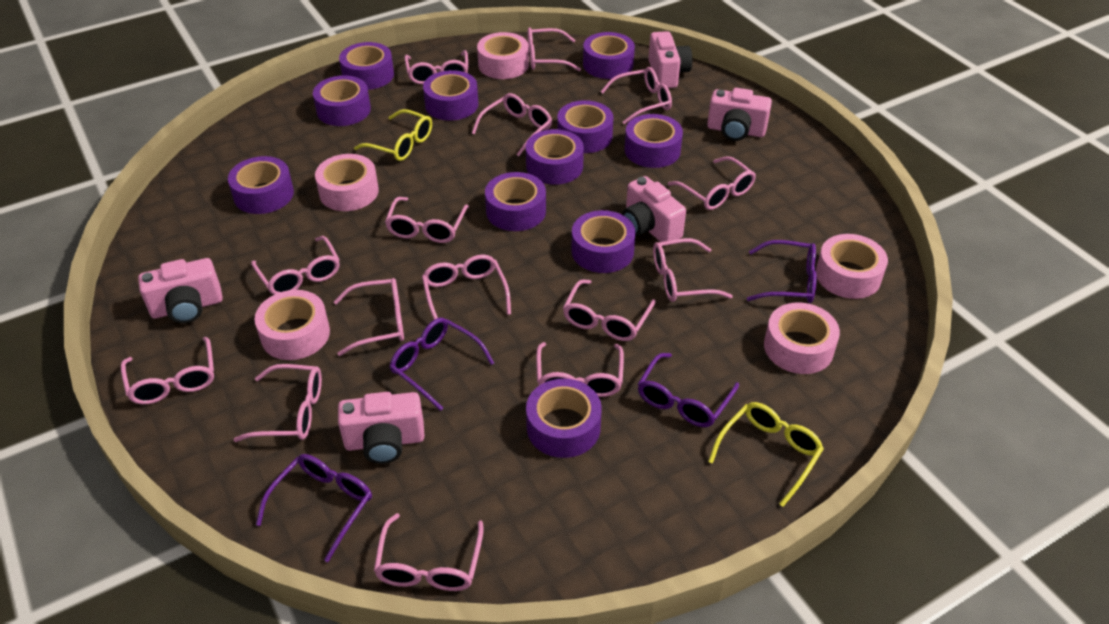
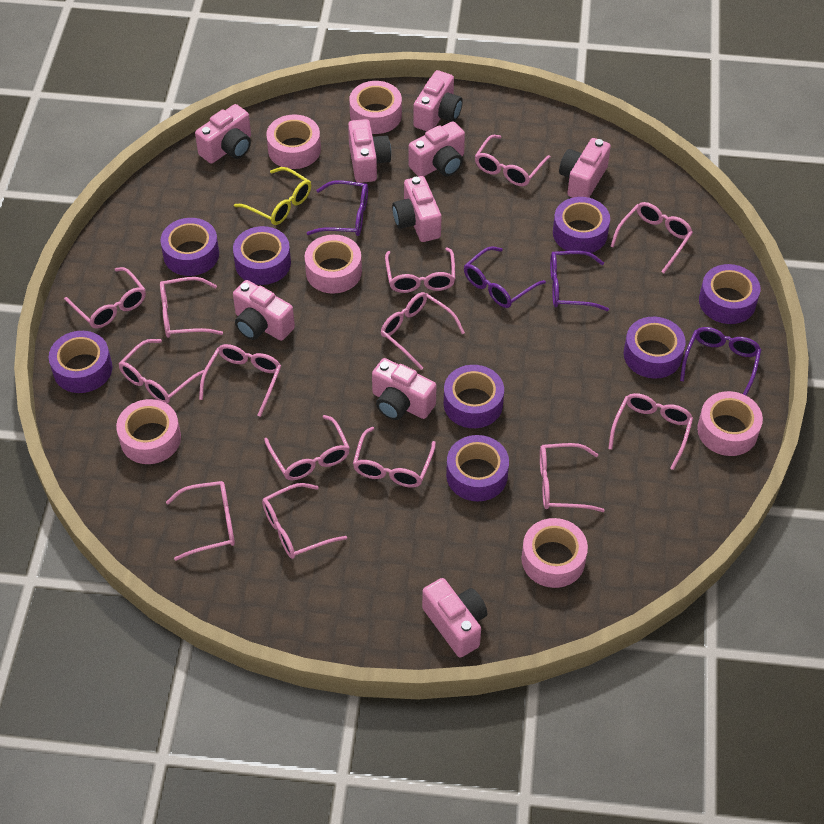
pink camera: [138,258,223,323] [338,392,425,464] [622,176,686,242] [648,31,692,88] [707,88,772,141] = 5 -> [195,104,251,163] [233,280,295,341] [348,119,391,183] [372,358,437,420] [392,176,441,242] [409,121,465,176] [413,70,463,131] [422,578,487,658] [559,138,611,198] = 9
pink glasses: [121,337,214,404] [233,364,322,442] [251,236,340,295] [334,278,404,356] [374,513,484,591] [385,197,469,243] [404,50,468,84] [422,254,511,320] [472,93,552,156] [528,27,581,71] [536,342,624,397] [563,279,656,341] [600,67,672,124] [653,238,733,302] [668,156,756,210] = 15 -> [64,267,146,328] [119,339,204,404] [160,277,223,338] [166,481,235,561] [199,344,281,417] [262,483,347,559] [264,415,350,480] [353,427,436,488] [381,292,465,370] [385,247,456,293] [475,135,551,186] [540,443,605,512] [608,393,693,470] [610,202,693,273] = 14
pink tape: [254,290,330,360] [315,154,379,211] [477,32,529,79] [764,303,840,374] [816,234,888,299] = 5 -> [116,399,181,464] [266,114,321,169] [305,235,362,294] [349,81,402,134] [521,518,588,588] [697,391,763,456] = 6
purple tape: [228,156,294,214] [313,75,371,126] [339,42,394,90] [423,70,478,121] [485,172,546,231] [526,129,584,185] [526,378,602,458] [557,100,613,153] [571,210,636,273] [583,32,635,79] [624,114,683,168] = 11 -> [49,331,112,393] [160,218,219,276] [233,226,291,285] [444,365,504,428] [446,435,509,502] [553,197,610,253] [624,317,686,379] [699,264,760,324] = 8
yellow glasses: [354,109,432,161] [708,402,824,507] = 2 -> [234,167,311,225] = 1

